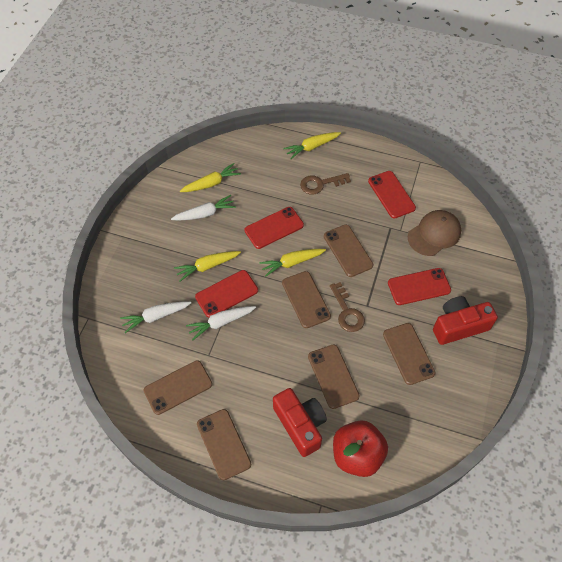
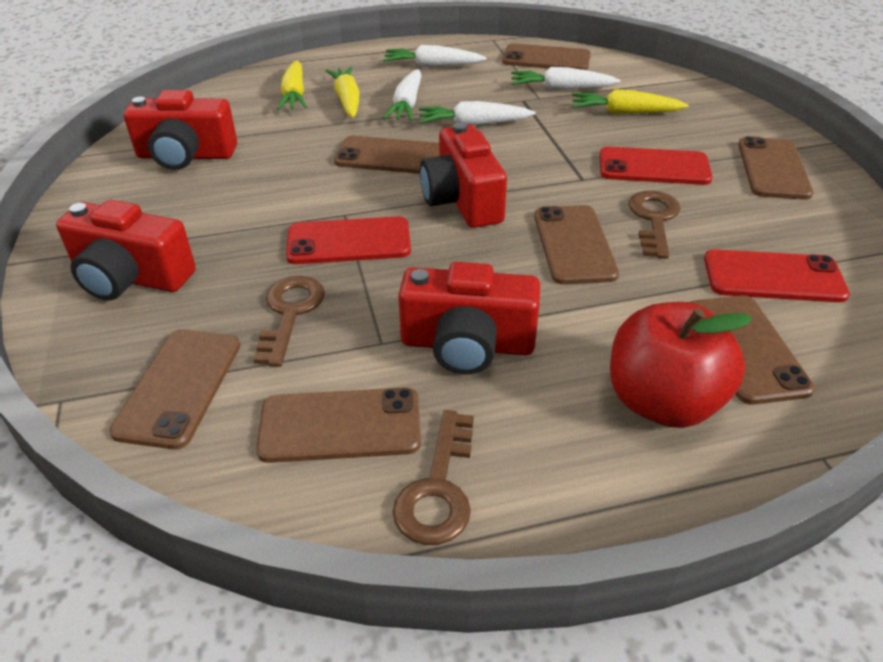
brown cap: [408,210,461,256] = 1 -> none = 0
brown key: [300,173,351,195] [330,282,365,332] = 2 -> [253,276,325,367] [393,410,474,545] [629,191,681,259] = 3
brown phone: [143,360,212,415] [197,409,251,480] [282,271,331,328] [308,344,360,409] [324,225,373,277] [383,323,436,385] = 6 -> [109,329,240,449] [256,387,421,463] [334,136,439,174] [502,43,591,70] [534,205,619,285] [691,295,815,405] [738,136,813,200] = 7
red camera: [273,388,327,457] [433,296,498,345] = 2 -> [56,200,196,301] [124,90,237,170] [398,262,540,374] [420,123,507,228] = 4
red phone: [195,270,258,318] [245,207,304,249] [368,171,416,218] [388,268,451,305] = 4 -> [286,216,411,264] [599,147,713,185] [704,249,850,302] = 3
white carrot: [120,301,191,333] [171,195,236,221] [186,306,256,340] = 3 -> [383,45,487,67] [383,69,422,121] [419,101,536,125] [511,67,620,90] = 4
yellow carrot: [174,251,241,281] [180,163,241,192] [259,249,326,277] [284,132,341,159] = 4 -> [277,60,307,110] [325,67,359,118] [572,89,689,114] = 3

